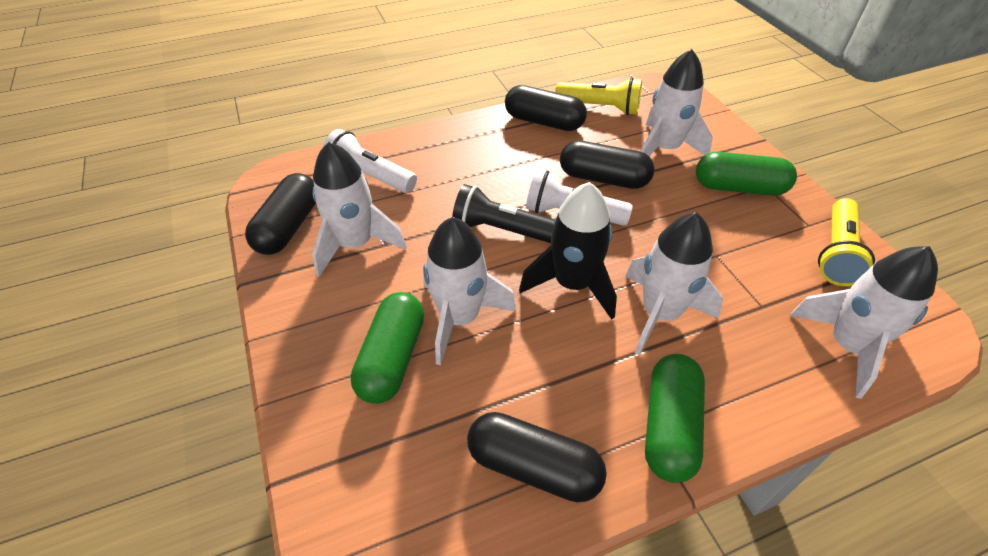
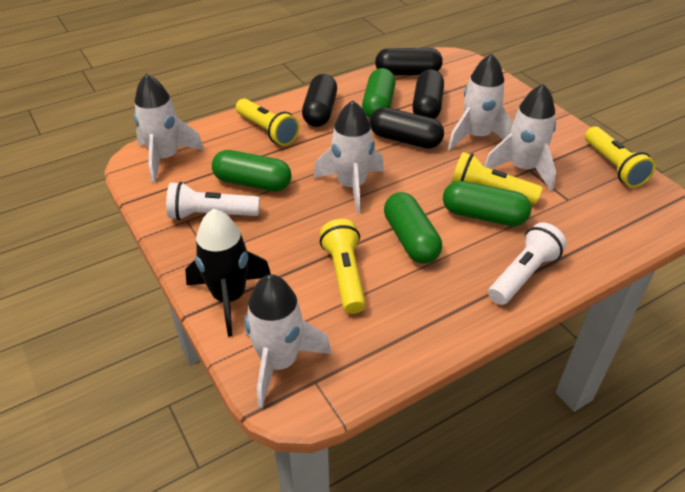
black flashlight: [452,184,555,243] = 1 -> none = 0
green capsule: [351,292,424,404] [645,354,705,483] [696,152,797,196] = 3 -> [212,150,292,192] [362,68,396,118] [384,192,442,264] [443,181,531,226] = 4
yellow flashlight: [555,77,642,115] [818,198,875,286] = 2 -> [236,98,299,146] [320,219,366,314] [451,152,543,204] [585,126,656,188] = 4

